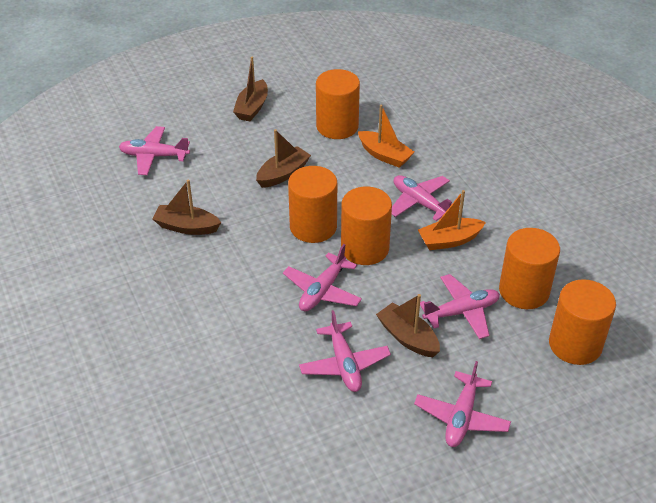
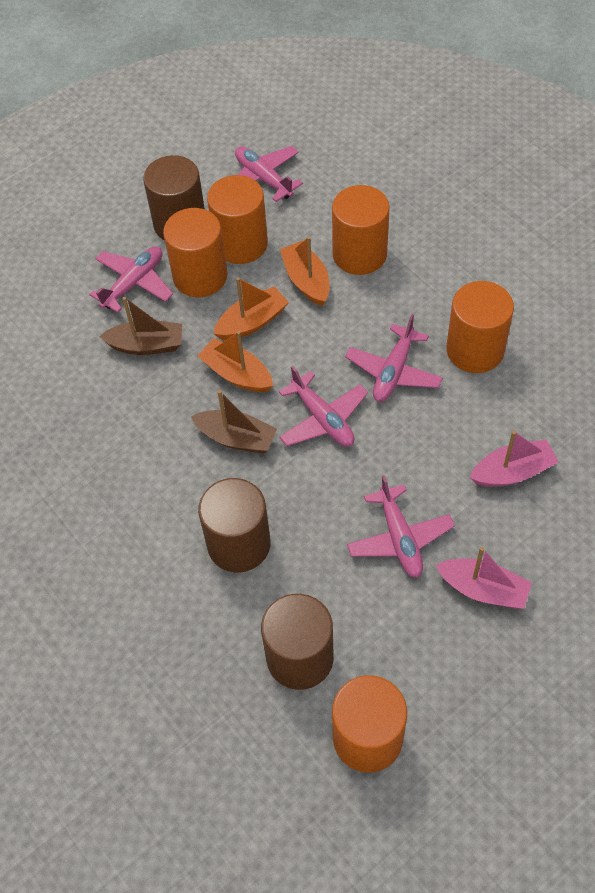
brown boat: [152,180,221,235] [233,57,268,121] [256,129,311,188] [376,294,440,357] = 4 -> [99,297,182,355] [191,390,277,454] = 2
brown cylinder: none = 0 -> [143,155,205,241] [198,478,271,573] [261,594,334,690] = 3
orange boat: [358,104,414,168] [418,190,486,250] = 2 -> [198,331,273,392] [213,277,289,340] [280,236,329,306] = 3
pink boat: none = 0 -> [435,547,532,609] [470,431,559,487] = 2
pink plane: [119,126,190,175] [283,244,362,311] [299,310,391,392] [392,175,452,221] [414,361,511,447] [420,274,500,339] = 6 -> [89,247,173,313] [235,146,303,202] [279,366,368,447] [345,314,443,402] [347,475,455,578] = 5

